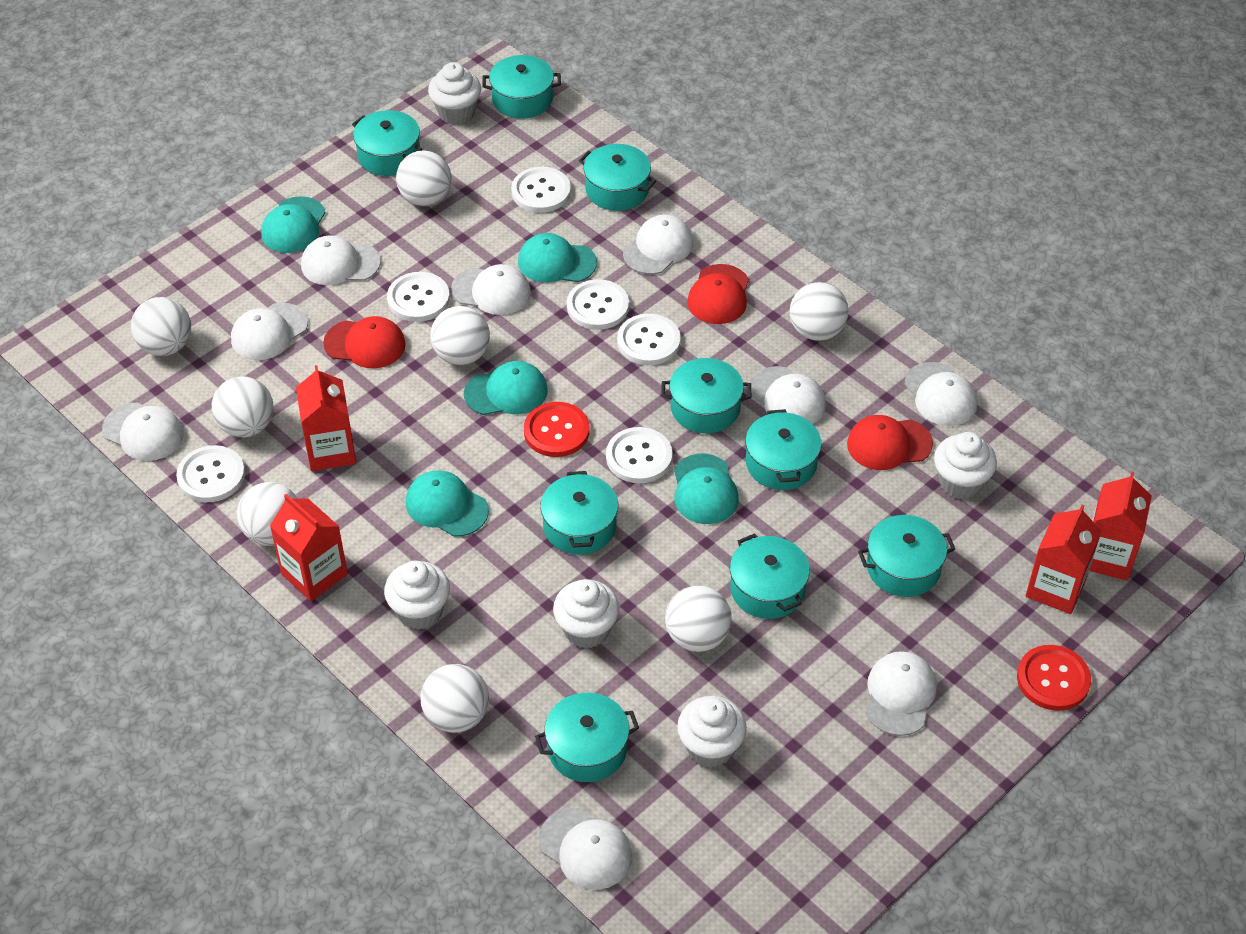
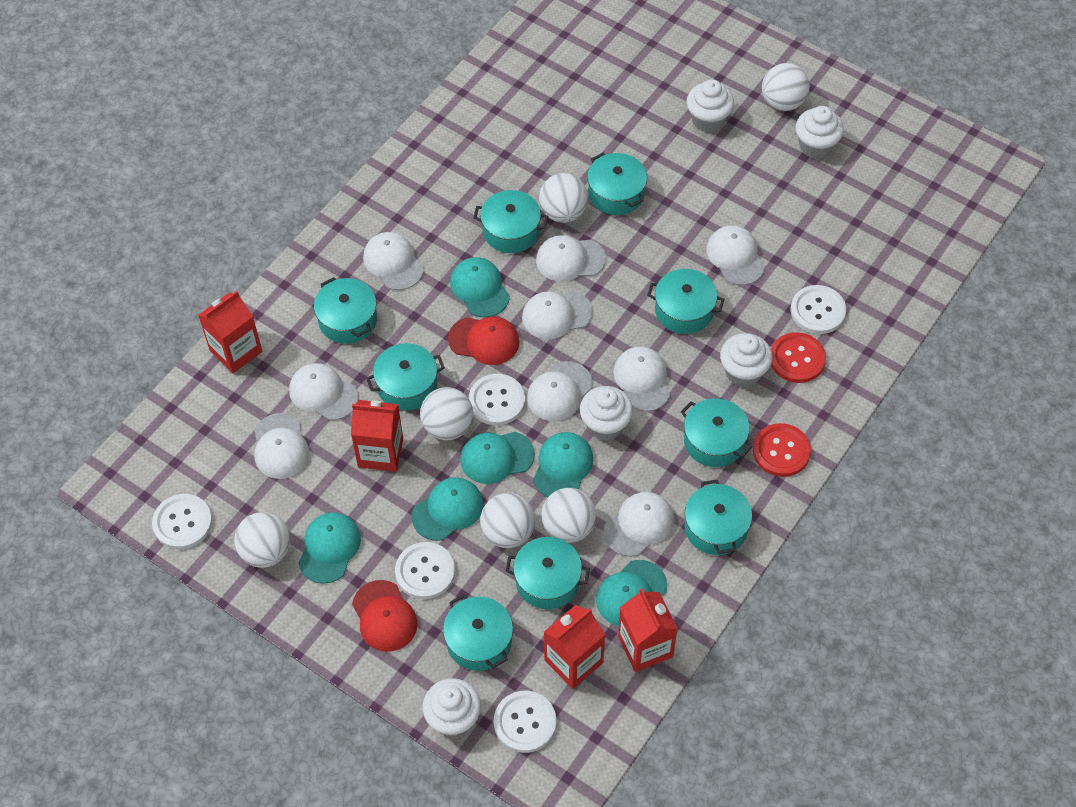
red cap: [323,316,406,368] [687,264,749,324] [847,415,933,470] = 3 -> [352,580,418,652] [448,316,519,365] = 2
turquoise cap: [261,196,326,253] [406,470,489,537] [464,361,548,415] [518,233,597,283] [674,454,739,524] = 5 -> [298,512,361,584] [412,477,483,541] [450,257,510,317] [460,432,535,484] [533,432,593,497] [596,560,667,626] = 6
white ball: [131,297,191,356] [212,376,274,437] [237,482,298,546] [396,150,452,206] [420,664,489,733] [430,306,490,365] [665,585,732,652] [790,282,849,341] = 8 -> [234,512,290,568] [420,387,473,440] [480,493,535,548] [539,173,588,223] [541,488,596,543] [762,63,810,111] = 6
white button: [176,445,245,502] [387,272,450,322] [511,167,571,213] [567,279,629,330] [606,427,673,483] [617,314,681,365] = 6 -> [152,494,212,549] [395,542,455,599] [469,374,525,425] [494,691,556,753] [791,285,846,334] = 5

